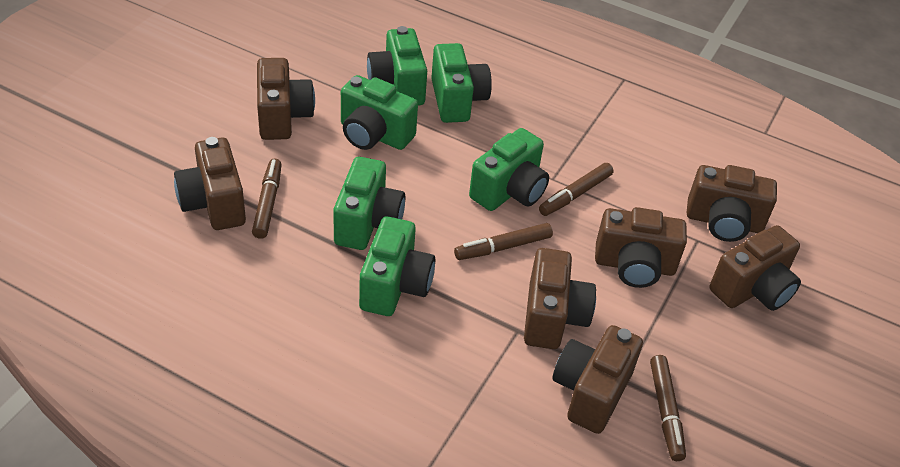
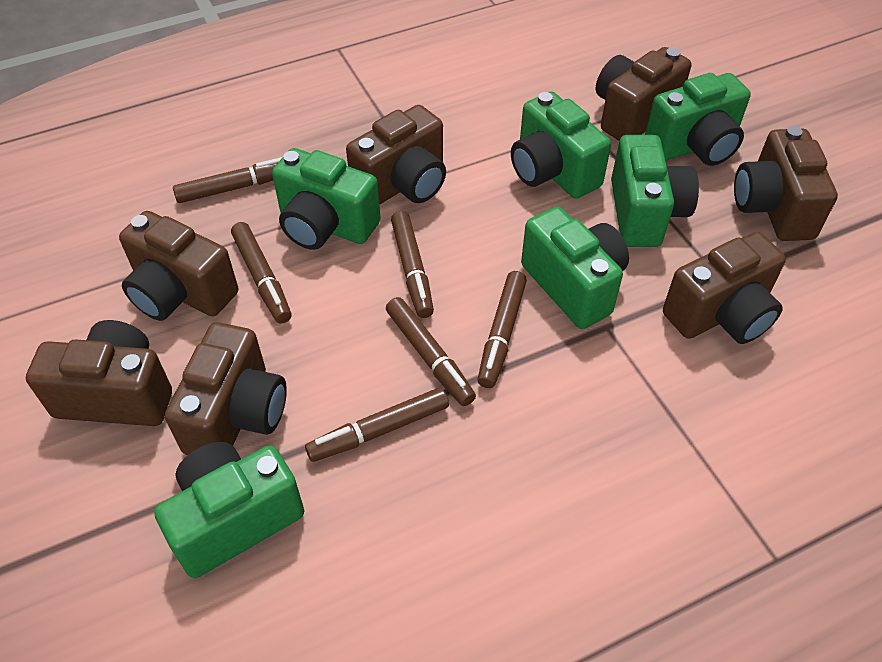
brown marker: [252,159,282,239] [454,223,553,260] [539,163,614,216] [650,355,686,461] = 4 -> [173,157,283,203] [231,222,292,323] [305,388,449,462] [386,297,476,406] [391,211,434,318] [477,271,527,388] = 6

